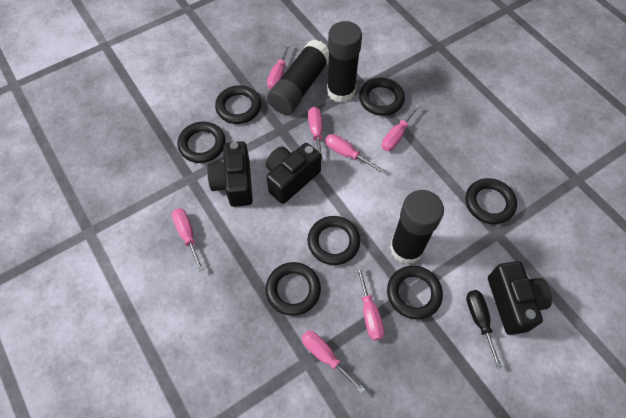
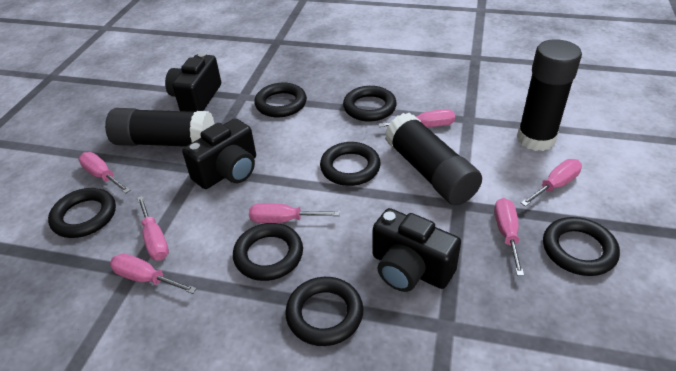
black screwdriver: [466,290,502,369] = 1 -> none = 0

